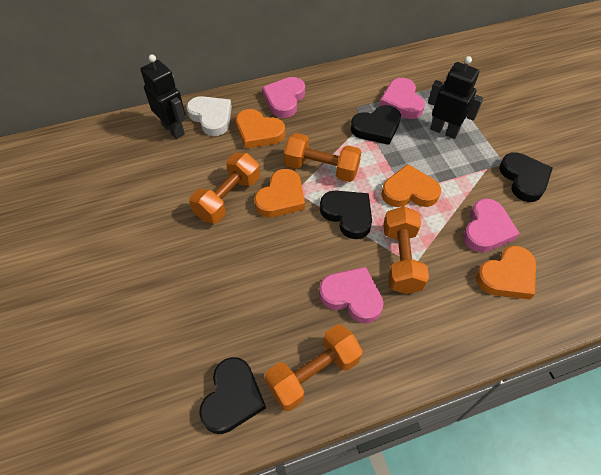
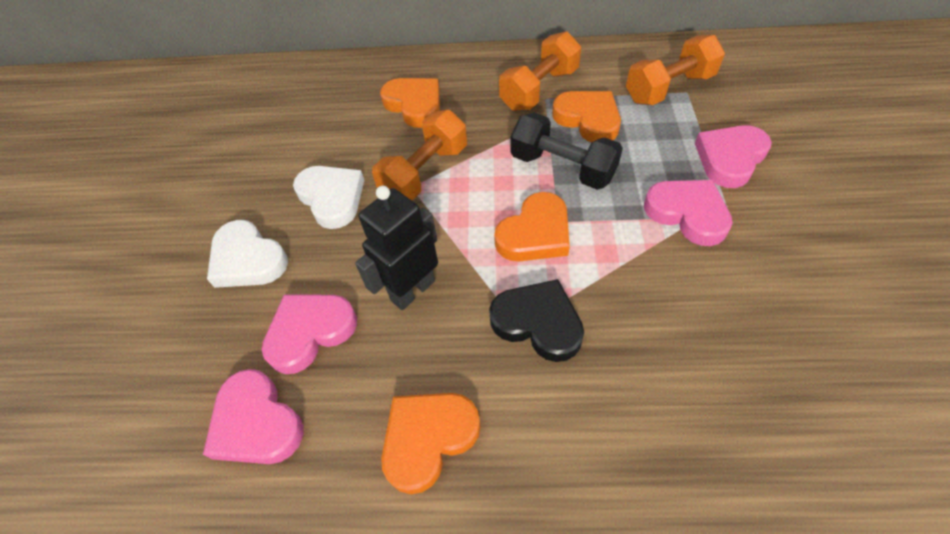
black dumbbell: none = 0 -> [511,113,623,190] = 1
black heart: [199,357,266,434] [320,191,372,239] [351,105,401,145] [499,152,553,202] = 4 -> [489,279,584,362] = 1
black robot: [141,54,186,139] [428,56,483,139] = 2 -> [355,186,438,310] = 1
orange dumbbell: [189,153,260,224] [265,324,363,411] [284,133,362,182] [383,206,429,294] = 4 -> [372,110,467,201] [499,31,581,111] [626,35,725,105] = 3
white heart: [187,96,232,136] = 1 -> [207,220,288,288] [293,166,364,229] = 2

